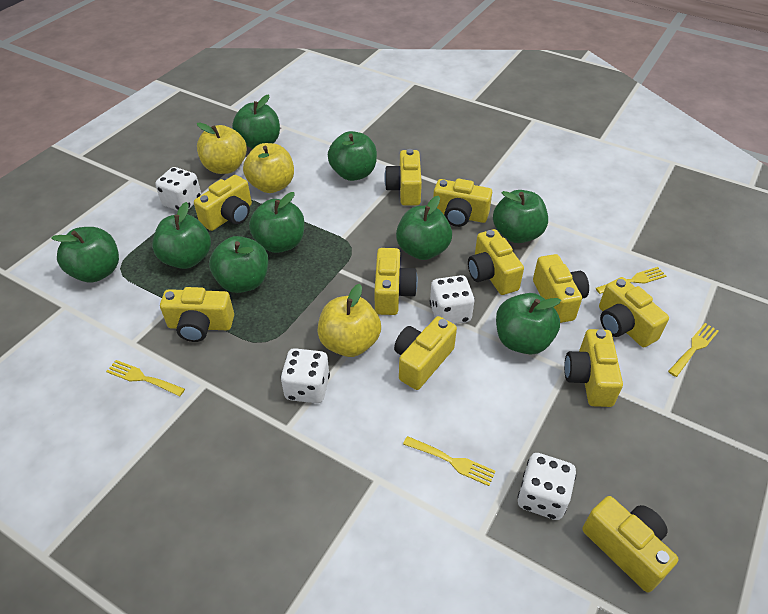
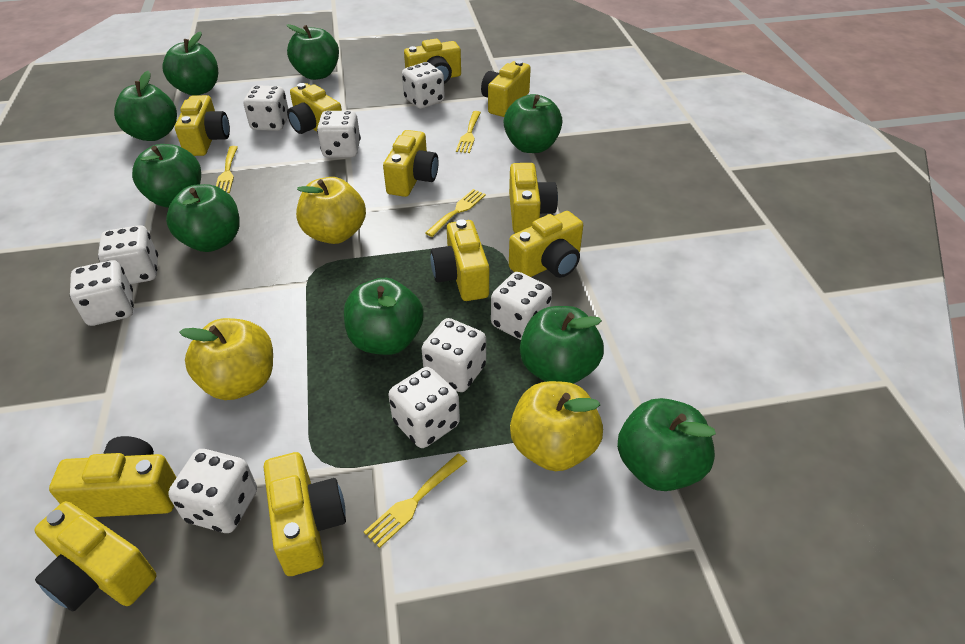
white dice: [155,167,201,211] [281,348,330,403] [430,275,475,324] [518,453,576,520] = 4 -> [70,260,134,326] [98,225,158,284] [168,449,257,533] [244,85,288,131] [317,111,361,158] [388,367,460,448] [402,62,445,109] [422,318,486,392] [491,272,552,340] = 9

